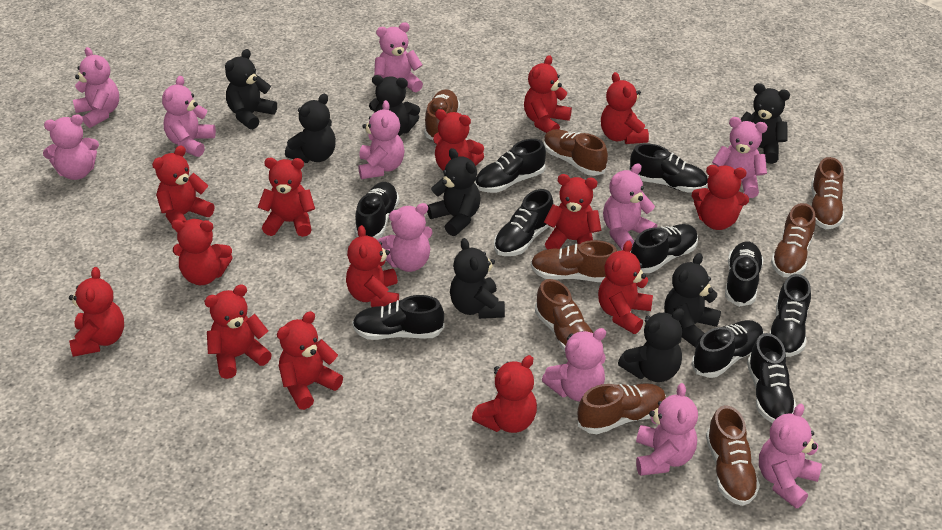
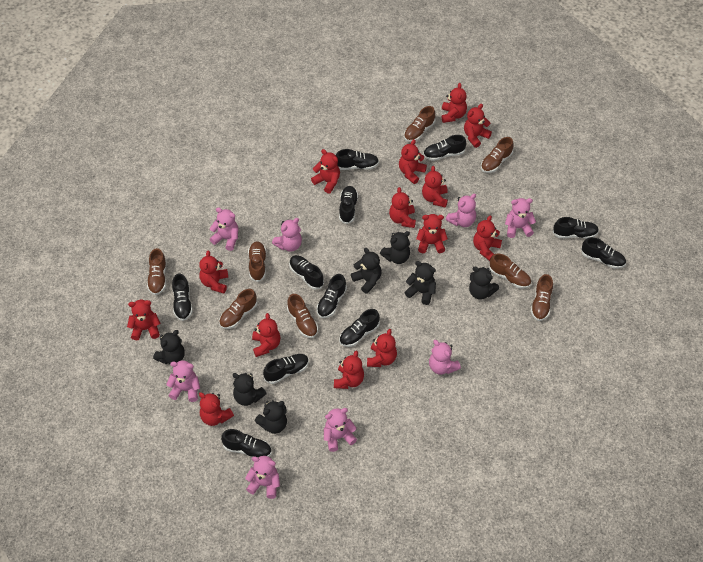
black shoe: [352,295,445,340] [354,182,399,240] [475,139,546,193] [494,189,553,256] [629,144,708,193] [631,224,698,273] [691,320,764,378] [725,241,764,307] [747,333,796,423] [770,274,811,357] = 10 -> [172,273,193,321] [221,429,272,457] [263,354,309,384] [289,255,324,290] [317,274,347,318] [336,149,379,170] [339,186,358,224] [339,309,380,347] [423,135,466,161] [553,217,599,239] [581,237,626,269] = 11
black teddy bear: [225,49,277,130] [285,94,336,163] [369,75,420,136] [427,148,481,236] [450,238,505,319] [618,308,684,382] [664,253,721,348] [740,83,790,164] = 8 -> [153,330,185,364] [233,373,267,406] [255,400,287,434] [351,248,382,294] [380,231,410,264] [404,261,436,305] [469,266,499,300] = 7
pink teddy bear: [43,114,99,180] [73,47,119,128] [162,76,216,157] [358,100,405,179] [374,22,423,92] [377,203,433,272] [542,328,606,402] [603,163,657,250] [636,383,698,476] [712,117,768,198] [759,404,822,508] = 11 -> [166,360,200,402] [210,207,238,251] [245,456,280,499] [272,218,302,252] [324,408,357,452] [429,340,461,375] [446,193,476,227] [505,198,536,238] = 8

